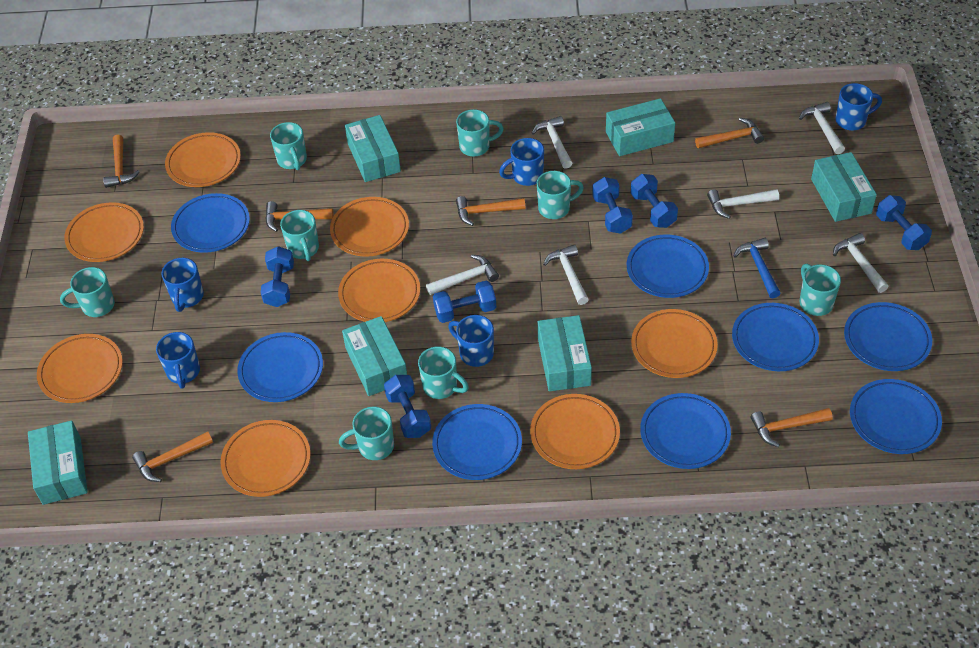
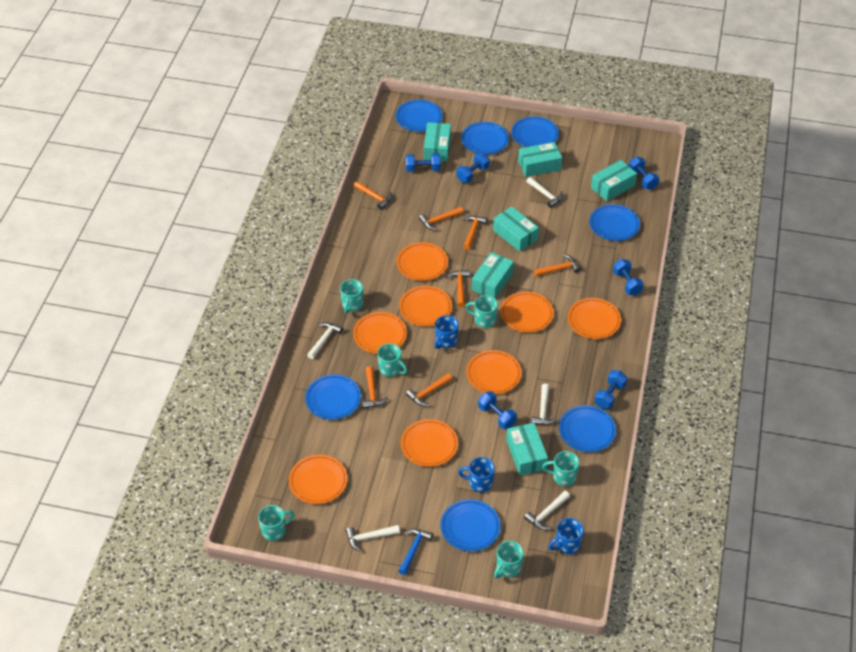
blue mug: [156,332,200,389] [161,258,204,312] [448,315,494,367] [499,138,544,186] [835,83,882,130] = 5 -> [434,315,459,349] [458,457,495,492] [548,518,584,554] = 3
blue plate: [171,193,250,253] [237,332,323,402] [432,404,522,480] [627,235,709,298] [640,393,731,469] [732,303,819,371] [844,302,932,371] [850,379,942,454] = 8 -> [305,374,361,420] [396,100,442,132] [440,499,501,551] [461,122,509,155] [511,116,559,147] [559,405,616,452] [589,204,640,241] = 7
orange hammer: [103,135,140,188] [132,431,213,482] [265,201,333,232] [456,196,526,226] [695,118,764,149] [751,408,833,447] = 6 -> [354,181,392,210] [363,366,388,408] [406,373,452,406] [419,207,463,230] [446,270,470,307] [463,216,487,250] [534,255,581,277] = 7
turquoise mug: [60,267,115,317] [270,122,307,170] [280,210,319,261] [339,406,394,460] [418,346,469,399] [456,109,504,156] [537,171,584,219] [800,264,841,316] = 8 -> [258,505,295,541] [340,279,363,313] [377,343,408,377] [465,295,498,328] [494,541,524,578] [542,451,579,486] = 6
white hammer: [426,255,499,295] [532,116,573,169] [543,244,589,305] [707,189,779,219] [799,102,845,154] [833,233,888,293] = 6 -> [307,322,343,359] [346,525,400,552] [524,491,570,530] [526,177,563,208] [531,384,558,425] = 5

